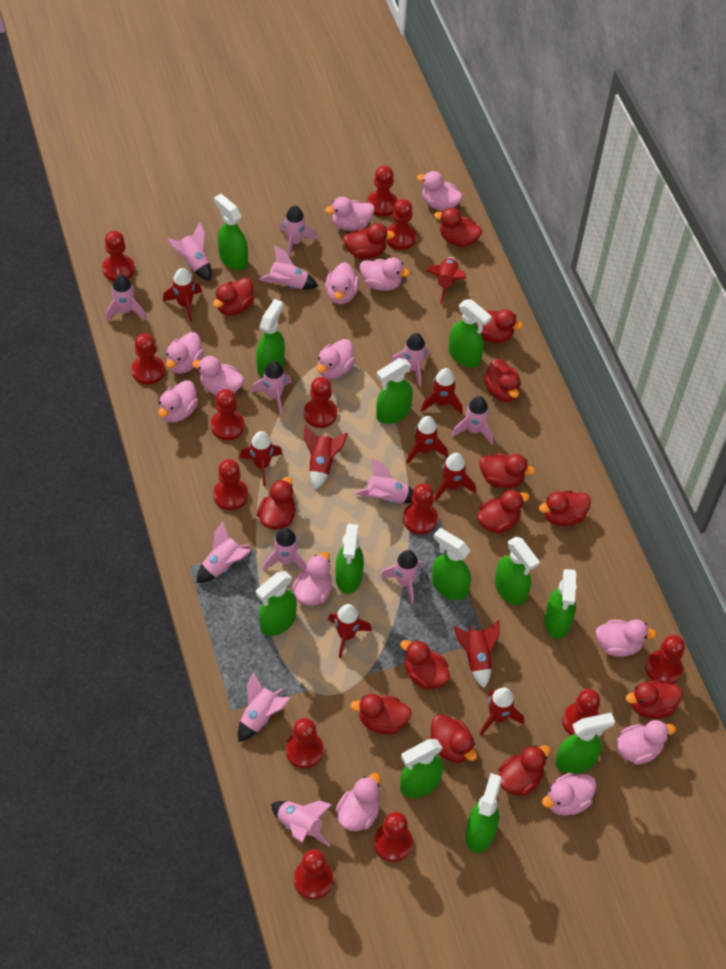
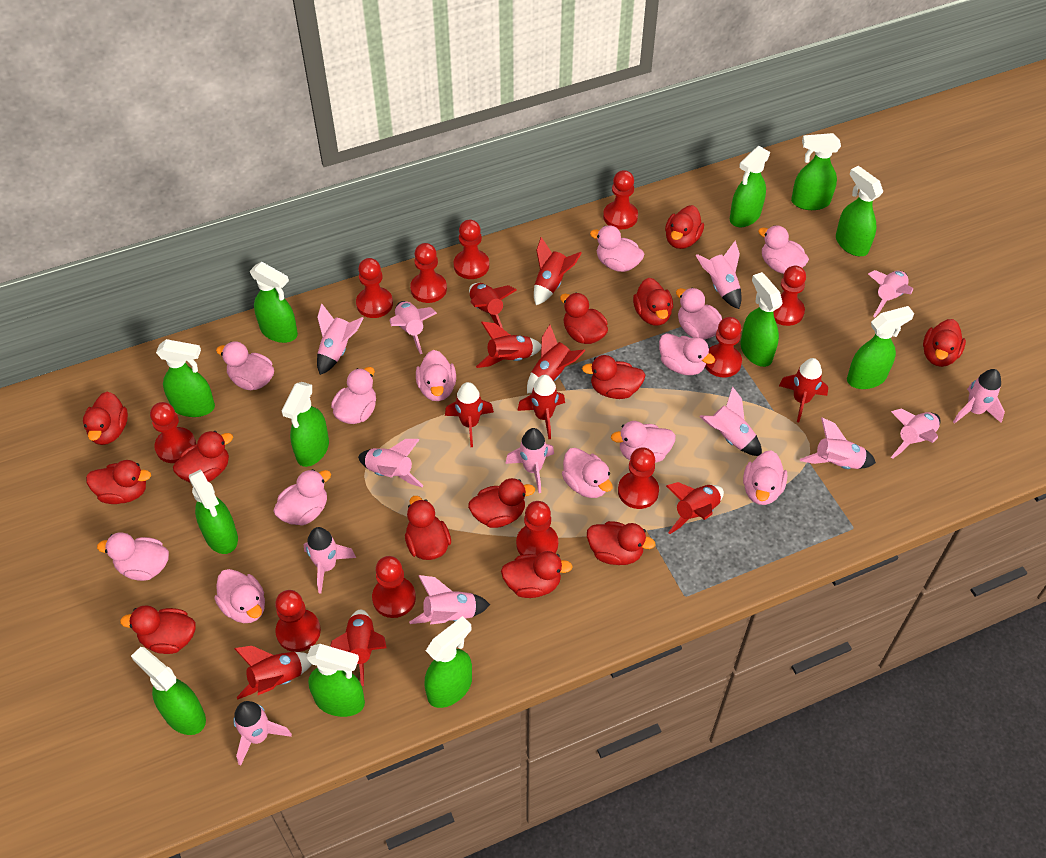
red duck: [213,278,254,316] [257,477,296,530] [343,223,395,259] [350,694,412,735] [400,640,450,689] [429,714,477,763] [434,208,482,247] [476,309,523,343] [477,490,529,534] [480,453,535,488] [484,359,521,402] [499,745,551,796] [539,490,591,526] [626,680,683,719] = 14 -> [83,392,128,445] [86,460,151,504] [120,606,196,654] [173,431,233,483] [405,496,451,560] [468,478,535,528] [501,551,573,598] [560,293,608,344] [582,355,646,399] [587,521,655,565] [633,278,673,326] [665,205,704,249] [923,319,966,367] = 13
red pawn: [102,231,135,281] [131,333,165,385] [211,389,245,440] [213,459,248,510] [286,718,324,769] [294,849,333,899] [304,377,337,428] [367,166,398,216] [374,812,413,862] [386,199,416,250] [403,483,438,534] [562,689,600,735] [645,635,685,684] = 13 -> [150,402,196,463] [275,590,321,652] [356,258,393,318] [372,556,416,618] [410,243,447,303] [454,219,489,279] [516,501,558,555] [603,170,638,229] [618,447,659,509] [705,317,742,377] [774,266,806,326] = 11

